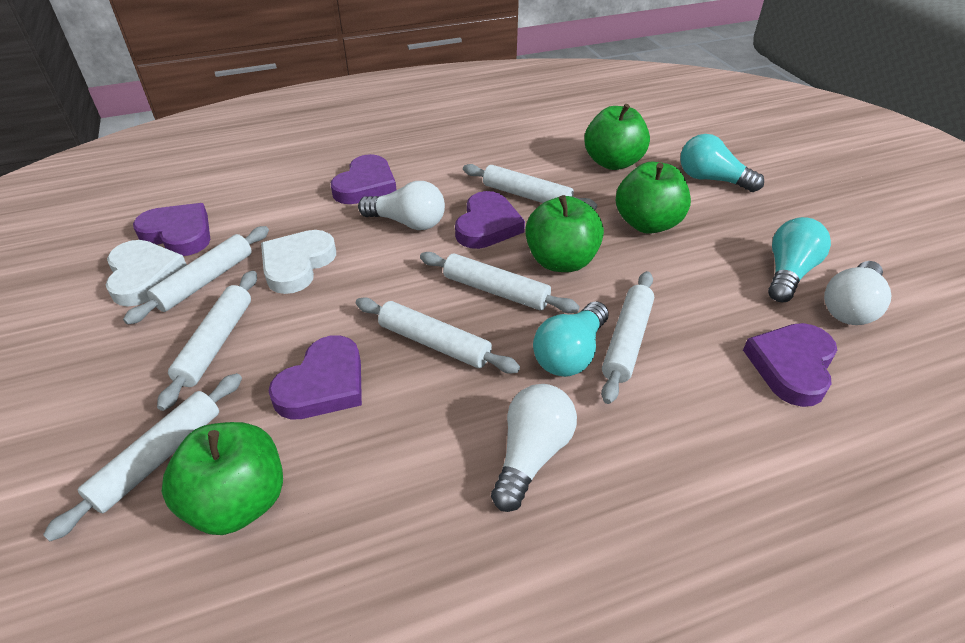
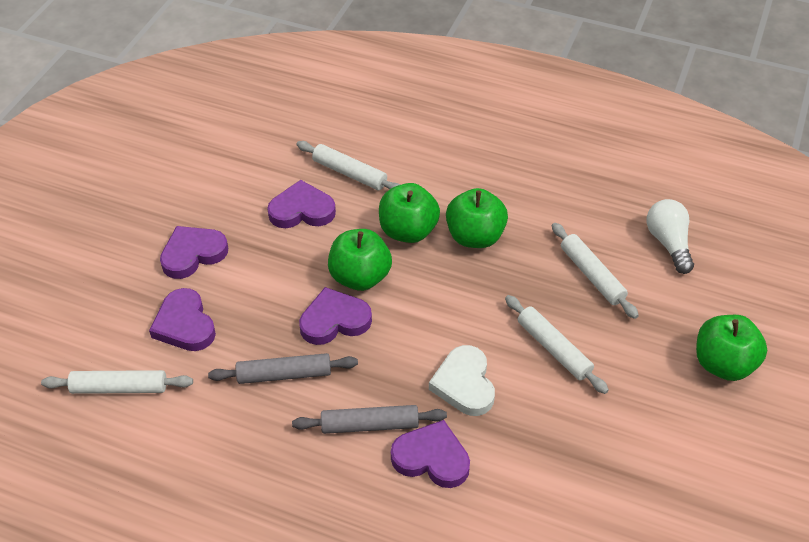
grey rolling pin: none = 0 -> [208,353,358,384] [292,405,447,434] = 2
turquoise light bulb: [533,301,609,377] [680,134,764,192] [768,217,831,302] = 3 -> none = 0
white heart: [106,240,187,307] [261,230,336,294] = 2 -> [429,345,495,416] = 1
white light bulb: [358,181,445,230] [491,384,577,512] [824,261,892,325] = 3 -> [647,199,694,274] = 1
white rolling pin: [43,373,242,541] [123,226,269,325] [157,271,257,411] [356,297,520,374] [420,252,580,313] [463,164,597,210] [601,271,654,404] = 7 -> [41,370,193,394] [297,141,400,190] [505,295,609,394] [552,223,639,319] = 4

